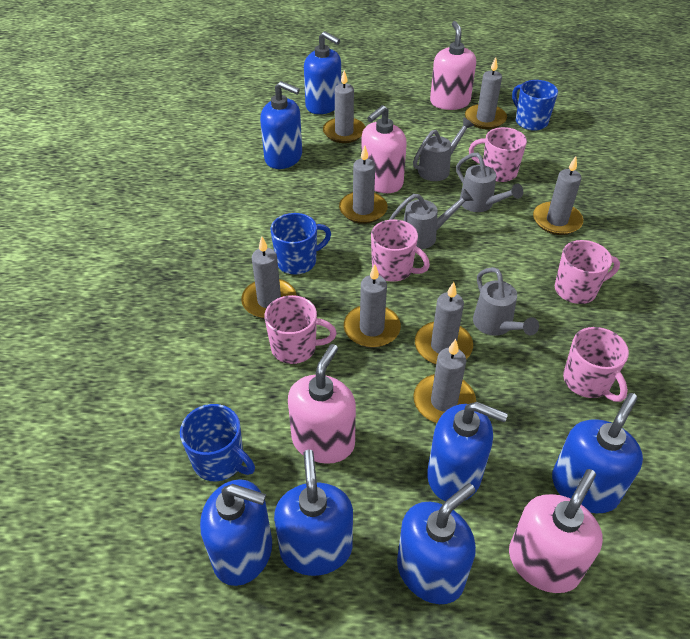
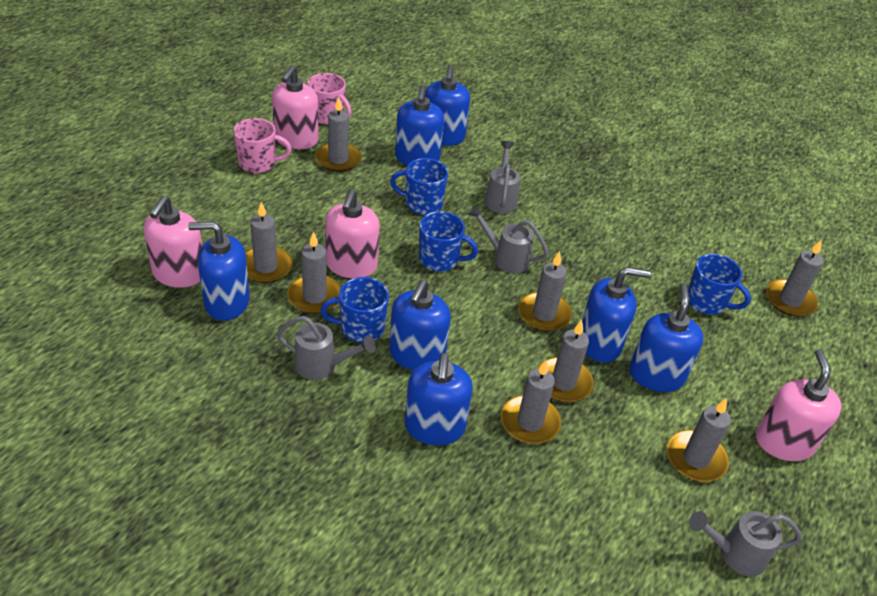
blue mug: [180,404,255,481] [270,213,331,275] [512,80,558,131] = 3 -> [320,277,389,343] [390,158,448,215] [419,211,478,272] [688,254,751,315] = 4
pink mug: [264,295,337,364] [371,219,430,282] [469,127,527,182] [555,240,620,304] [563,327,629,402] = 5 -> [233,118,292,173] [307,73,352,124] = 2

